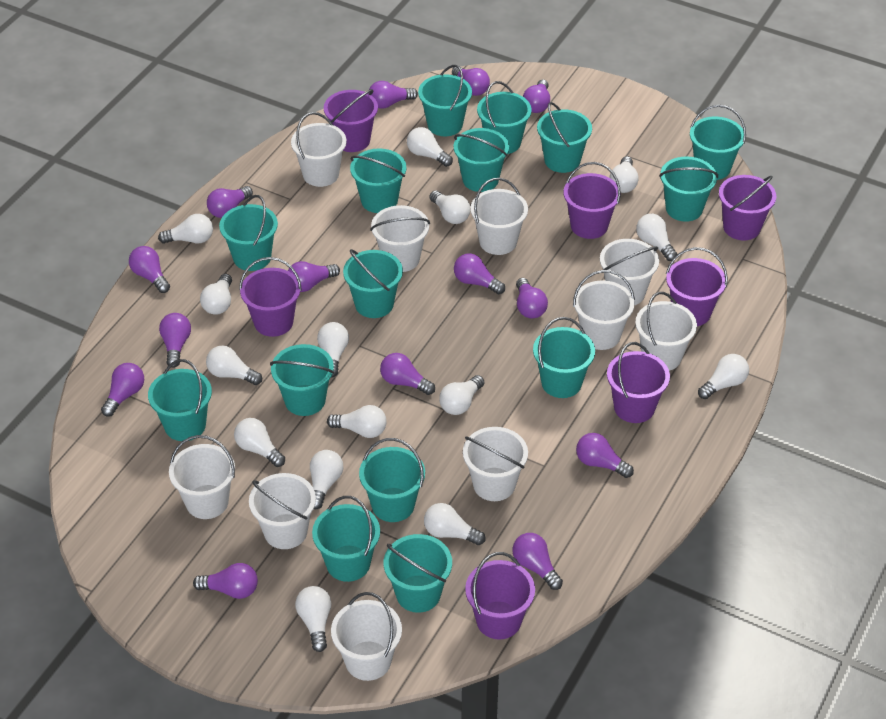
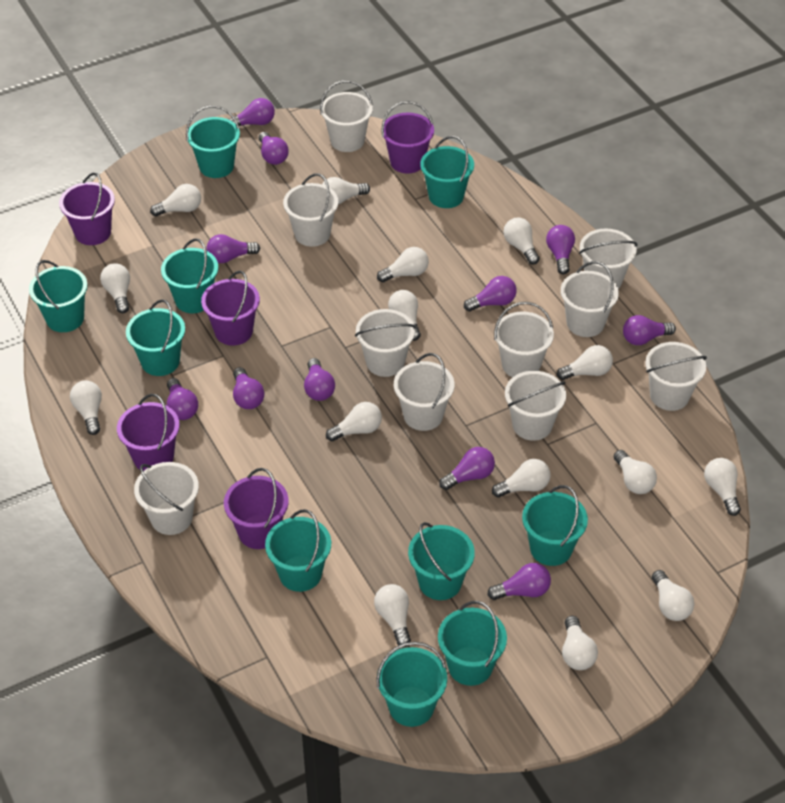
purple bucket: [239,257,302,337] [324,89,378,152] [465,552,535,640] [564,162,621,239] [607,342,670,423] [666,247,728,326] [719,175,776,240] = 7 -> [59,173,115,245] [117,394,180,471] [201,271,260,346] [224,468,289,549] [381,101,434,174] = 5
purple light bulb: [101,363,144,417] [129,246,170,293] [159,313,191,368] [193,563,258,599] [207,186,253,218] [288,261,340,292] [369,81,418,109] [380,353,435,395] [452,66,490,96] [454,254,505,294] [512,533,563,590] [516,278,548,319] [523,80,550,113] [576,433,634,478] = 14 -> [167,378,198,420] [206,234,260,263] [228,98,275,126] [233,367,264,409] [259,132,289,165] [304,358,335,401] [439,447,495,490] [464,276,516,312] [487,563,551,600] [546,225,575,274] [623,315,676,345] = 11
turquoise bucket: [148,359,212,441] [219,195,278,271] [270,344,334,416] [312,496,380,582] [343,249,403,318] [350,148,407,213] [359,438,425,522] [384,534,452,613] [418,65,472,136] [454,128,509,192] [477,81,532,154] [533,317,595,398] [537,102,592,173] [659,157,718,222] [690,105,746,180] = 15 -> [29,260,88,332] [126,299,185,376] [161,238,218,313] [186,105,240,178] [265,509,331,592] [376,642,447,727] [408,522,475,600] [420,136,474,208] [438,601,507,686] [522,485,588,566] = 10

